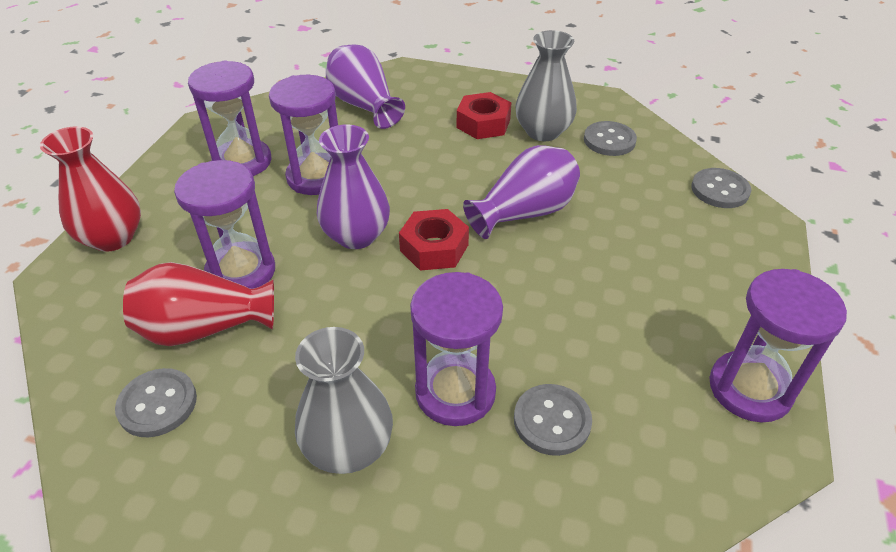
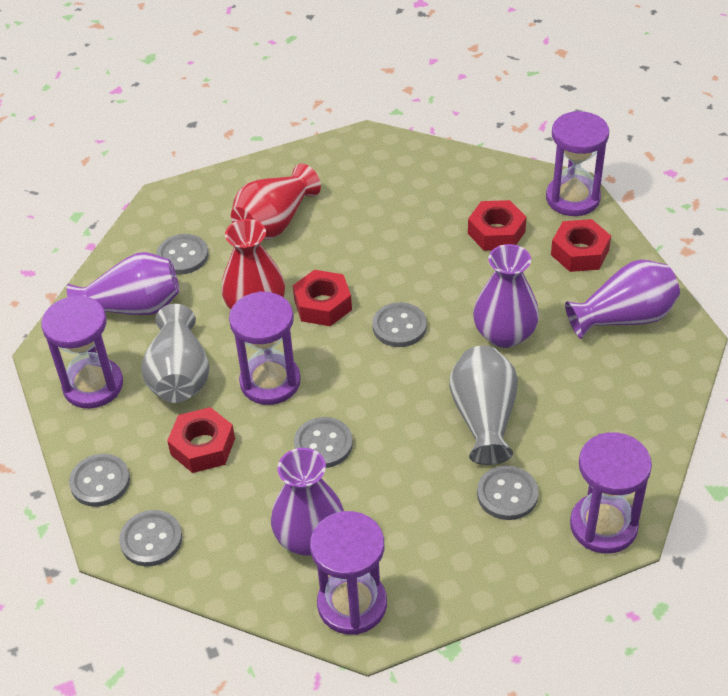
grey button: [115,368,197,437] [514,384,592,456] [584,121,637,156] [691,168,751,208] = 4 -> [69,454,130,507] [119,510,182,567] [156,234,208,275] [294,417,353,468] [372,302,427,347] [477,465,539,520] = 6
purple vase: [317,124,390,249] [326,44,405,129] [463,145,580,239] = 3 -> [67,252,179,315] [271,448,344,556] [473,244,539,348] [565,259,680,339] = 4
red nut: [399,209,469,271] [457,92,511,139] = 2 -> [167,407,235,473] [293,270,352,326] [468,200,527,251] [551,219,611,272] = 4

